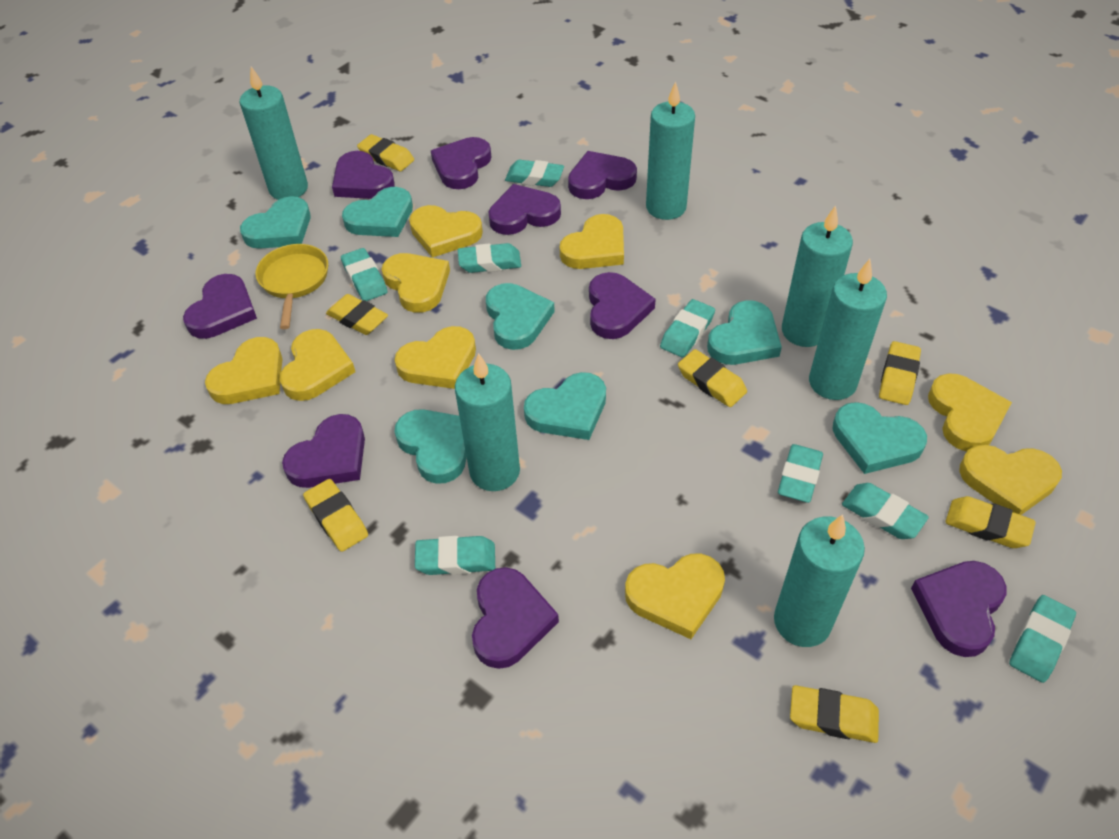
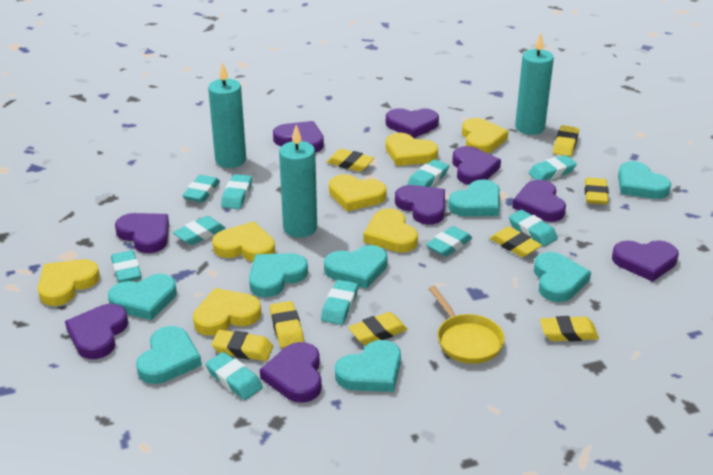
turquoise candle: [240,66,308,200] [455,353,520,491] [646,81,695,220] [774,514,865,647] [782,205,853,347] [809,259,887,400] = 6 -> [208,62,246,168] [279,125,317,238] [515,33,554,135] = 3
turquoise eraser: [341,248,388,301] [415,536,495,575] [458,243,521,273] [505,160,564,187] [660,299,715,358] [778,444,823,503] [842,483,929,539] [1009,595,1076,683] = 8 -> [111,250,141,283] [173,216,225,245] [182,175,220,202] [206,352,263,400] [221,174,252,209] [321,280,358,325] [407,159,449,187] [426,226,472,257] [509,210,558,246] [528,155,577,180] = 10
turquoise heart: [240,196,311,249] [342,187,413,237] [394,409,467,484] [486,283,555,350] [524,372,606,440] [707,300,782,365] [833,402,927,474] = 7 -> [108,274,177,320] [136,326,202,384] [249,253,308,297] [324,245,388,289] [335,340,401,392] [448,179,500,216] [534,252,591,302] [618,161,671,199] = 8
yellow eraser: [303,479,368,552] [326,294,388,335] [357,134,414,171] [678,349,747,407] [790,685,879,743] [879,341,921,405] [945,496,1036,548] = 7 -> [211,330,273,361] [270,301,304,348] [327,149,374,172] [348,312,407,345] [490,226,542,257] [540,316,599,342] [553,125,579,157] [585,178,609,205] = 8
yellow heart: [205,337,282,404] [280,329,355,401] [381,253,450,313] [395,326,476,389] [409,205,483,258] [559,214,624,269] [625,554,725,639] [928,373,1012,452] [959,445,1062,515] = 9 -> [38,259,100,306] [193,288,261,336] [212,221,275,262] [329,174,387,211] [363,208,418,252] [386,133,438,166] [462,118,508,153] = 7

